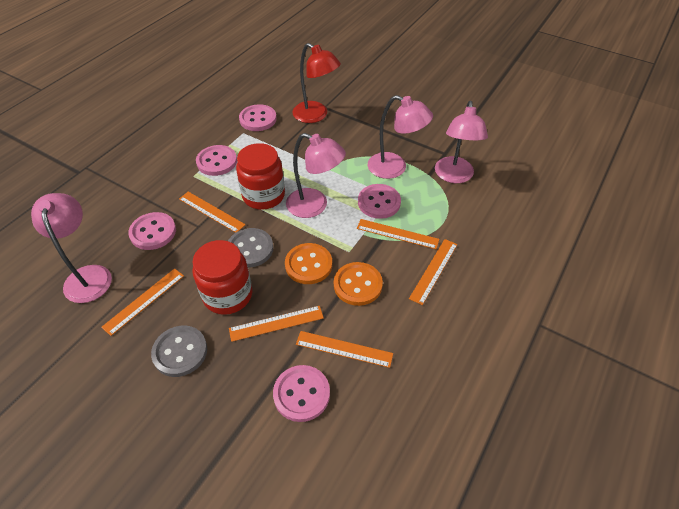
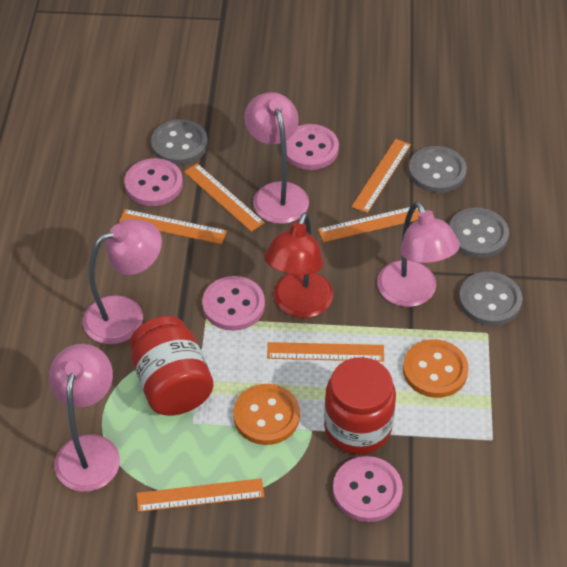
grey button: [151,326,207,377] [228,228,273,268] = 2 -> [151,119,208,165] [408,146,467,193] [449,208,509,258] [459,272,522,326] = 4
pink button: [128,212,176,250] [196,145,237,176] [239,104,277,131] [273,365,330,422] [358,184,401,219] = 5 -> [124,158,183,206] [202,276,265,331] [286,124,339,170] [333,456,403,522] = 4

